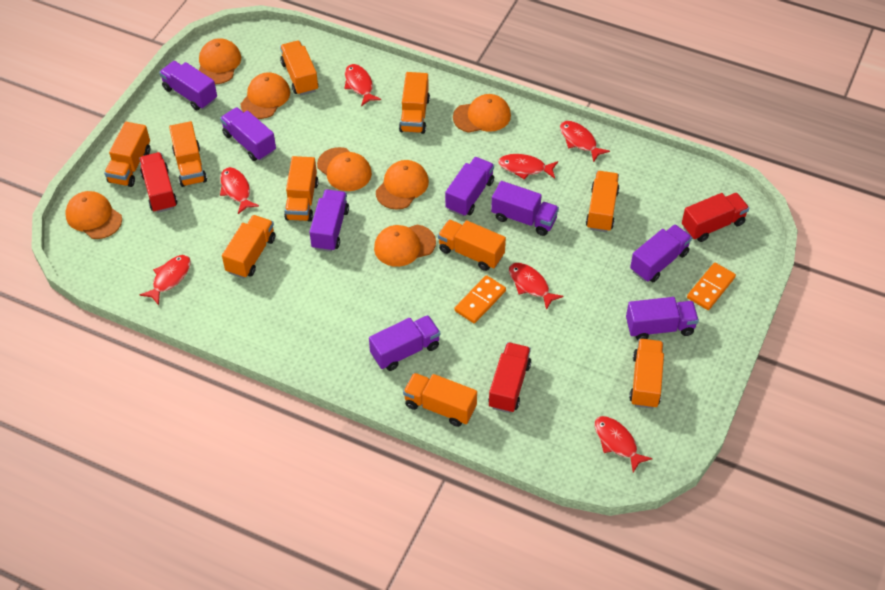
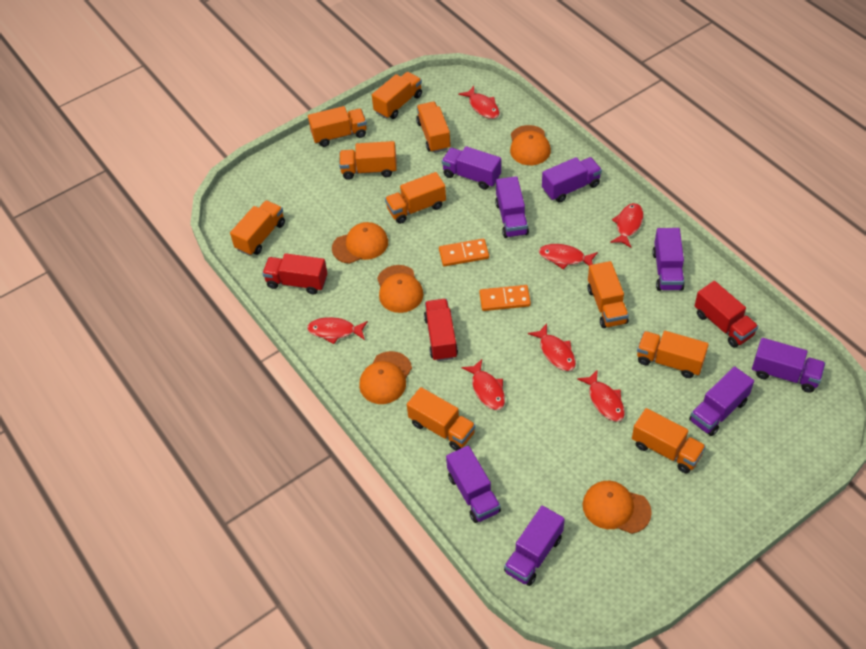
orange cap: [65,191,122,239] [199,38,241,84] [240,72,290,119] [317,147,372,191] [374,224,436,267] [376,160,429,210] [453,94,511,133] = 7 -> [332,222,388,264] [359,351,412,404] [377,265,423,313] [510,125,551,165] [583,481,652,534] = 5

